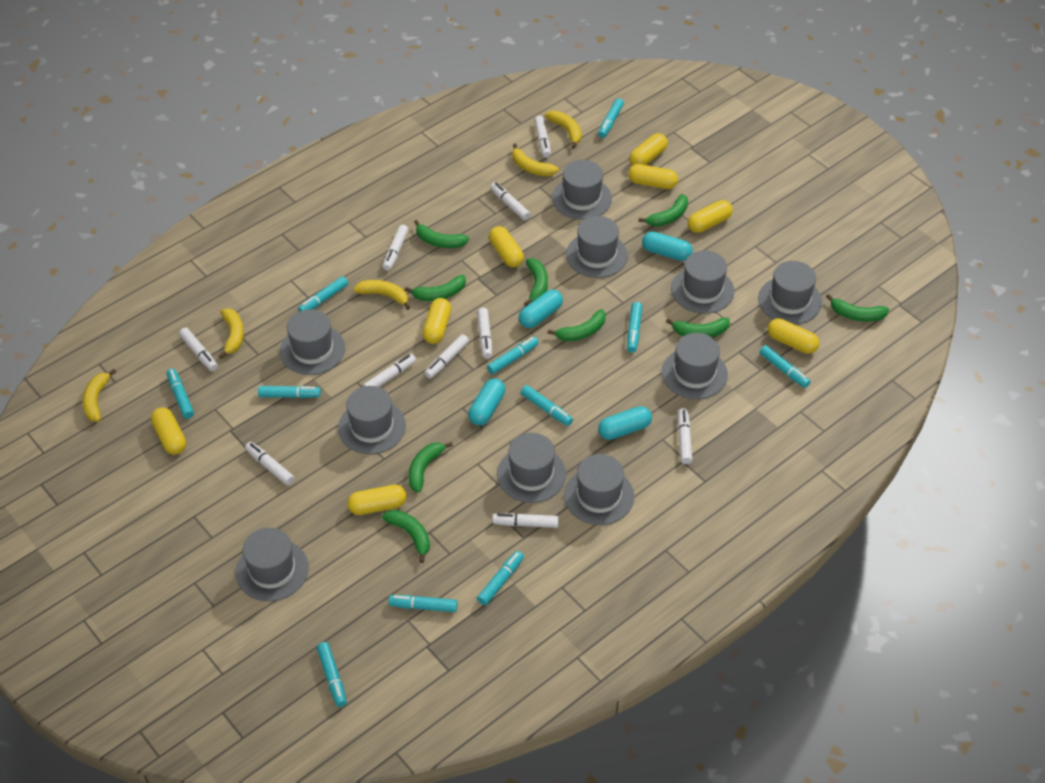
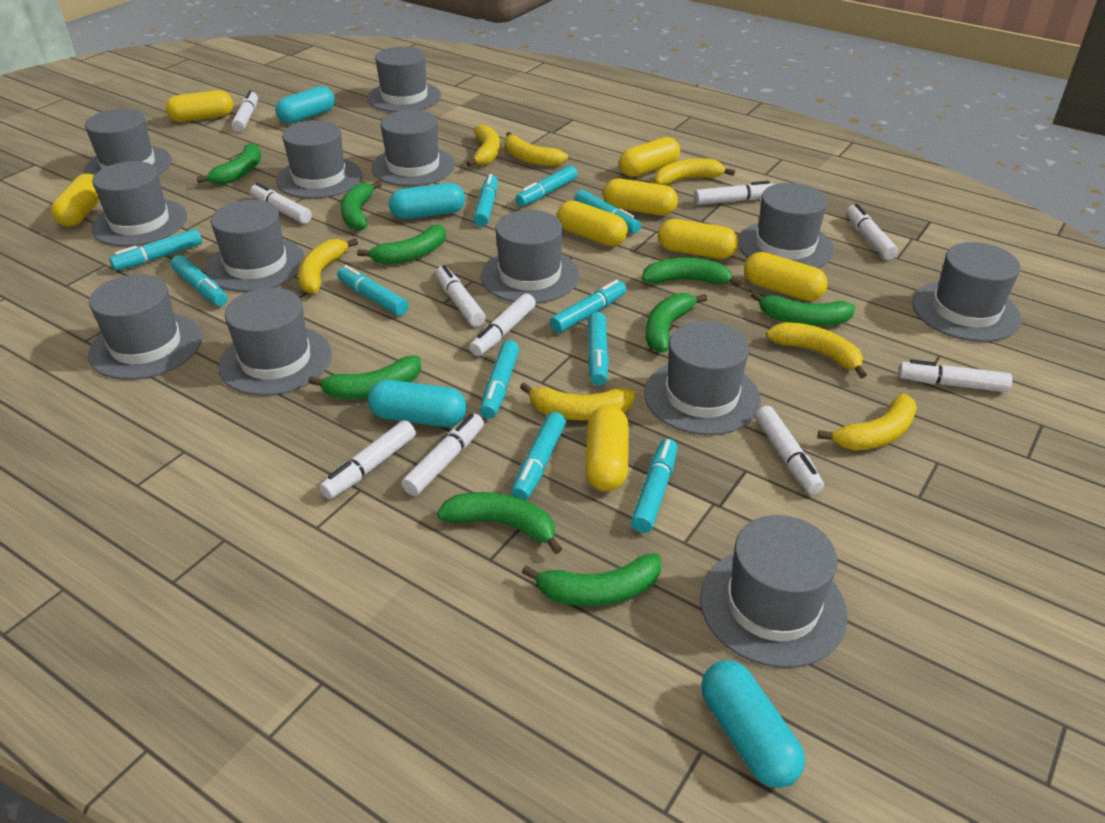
grey hat: [236,528,309,601] [280,309,345,375] [338,386,406,454] [497,433,566,503] [552,160,612,220] [564,454,634,525] [566,216,628,278] [662,333,728,399] [671,250,734,314] [758,261,822,324] = 10 -> [84,109,172,175] [88,274,202,380] [91,161,187,247] [206,200,305,292] [219,288,332,396] [276,120,362,199] [367,46,441,112] [371,110,455,186] [481,210,579,304] [644,321,761,435] [700,515,848,668] [738,183,834,268] [912,242,1021,342] = 13
yellow banana: [82,369,116,422] [219,308,244,359] [353,280,410,310] [512,143,559,176] [545,111,582,149] = 5 -> [298,238,358,294] [466,125,500,167] [504,132,568,167] [520,383,635,420] [654,158,735,186] [766,322,867,378] [818,394,917,450] = 7

